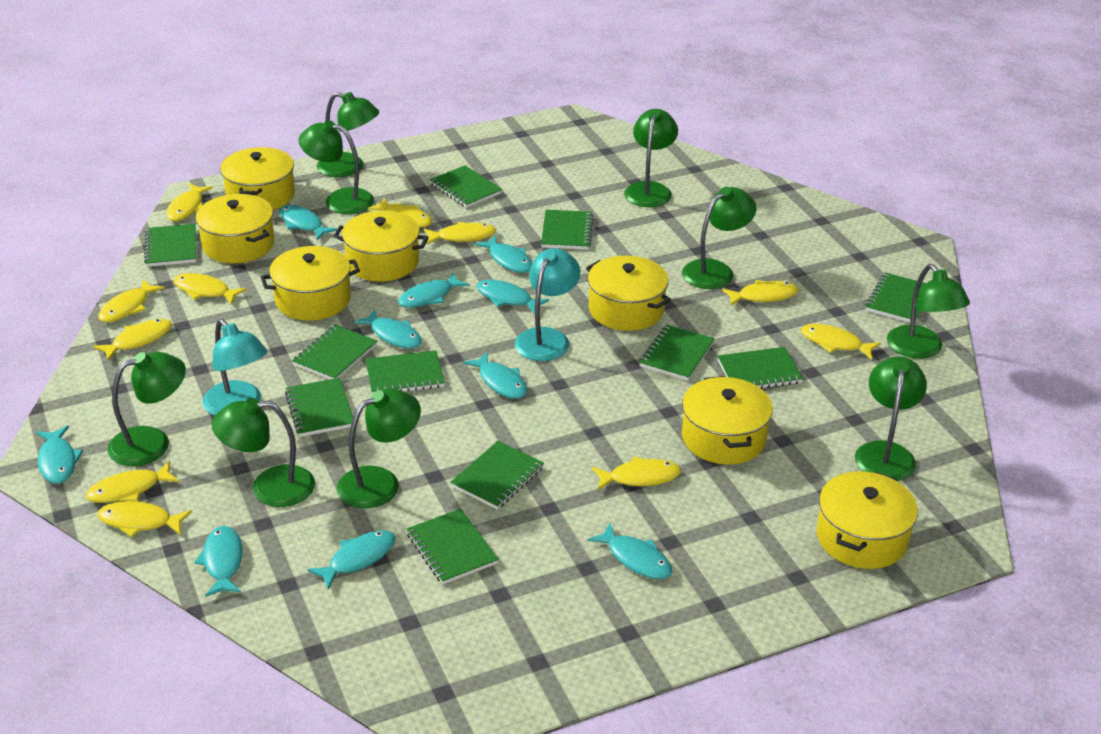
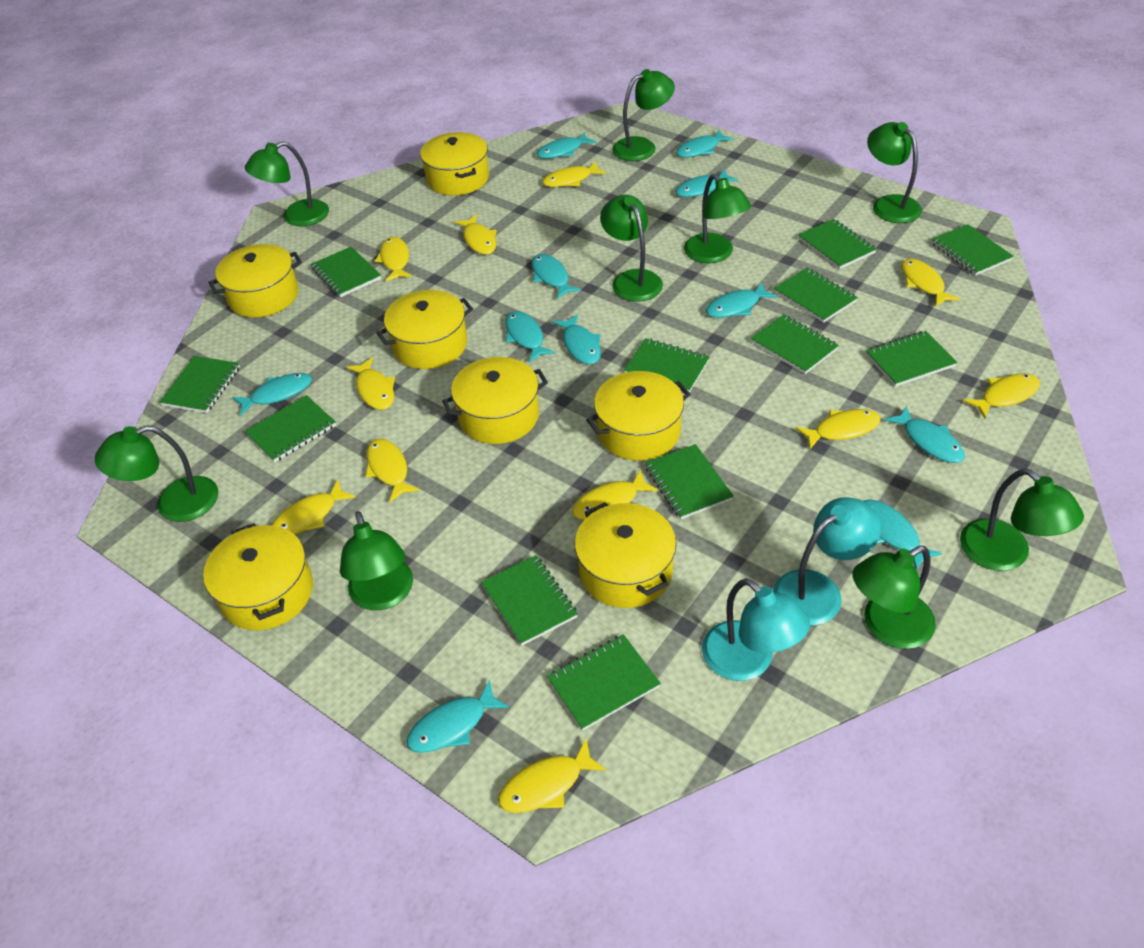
green notebook: [144,224,196,267] [285,378,353,437] [292,325,377,379] [366,350,445,394] [406,509,499,584] [430,165,502,208] [450,441,544,510] [541,210,594,250] [639,325,715,381] [718,347,803,389] [865,272,926,322] = 11 -> [160,356,240,413] [245,395,336,463] [311,246,381,297] [481,555,578,646] [547,634,661,731] [624,338,710,393] [645,444,734,519] [751,314,839,374] [774,268,858,323] [798,219,877,269] [866,331,958,387] [931,224,1014,275] = 12
turquoise fish: [36,425,83,484] [194,526,243,597] [279,205,337,240] [307,530,396,589] [354,309,422,349] [398,273,469,308] [463,352,527,399] [475,235,532,273] [476,280,549,314] [587,523,672,579] = 10 -> [232,373,312,416] [406,679,509,753] [505,311,555,363] [532,254,581,299] [537,132,596,159] [553,314,601,364] [675,169,738,197] [676,130,734,158] [706,283,777,318] [864,499,942,570] [885,406,965,463] = 11

